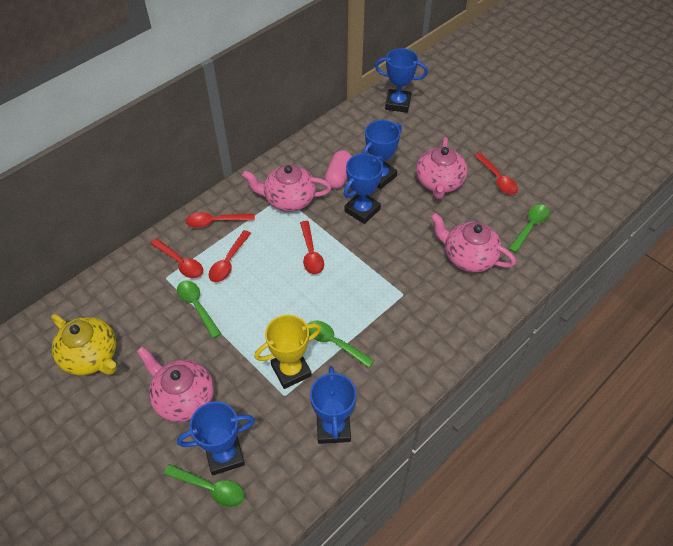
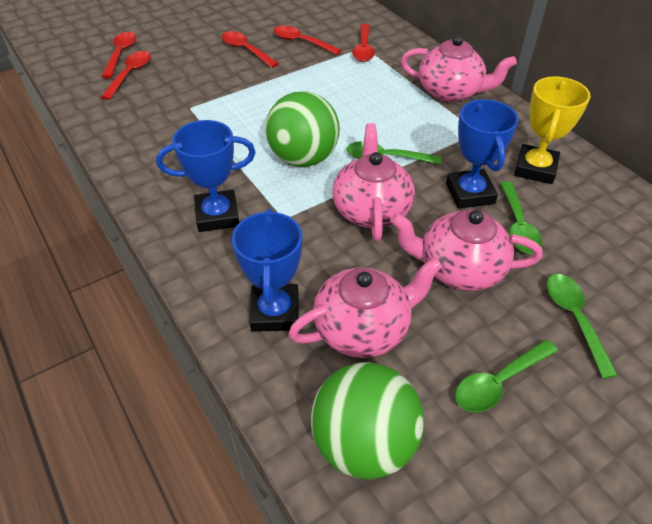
blue trophy: [177,401,255,475] [310,366,356,444] [344,154,384,224] [362,120,402,189] [375,48,428,113] = 5 -> [156,120,256,232] [232,209,302,332] [446,99,519,209] = 3
green ball: none = 0 -> [265,91,340,167] [311,362,424,479] = 2
pink capsule: [325,150,352,189] = 1 -> none = 0
yellow teapot: [51,314,117,376] = 1 -> none = 0

